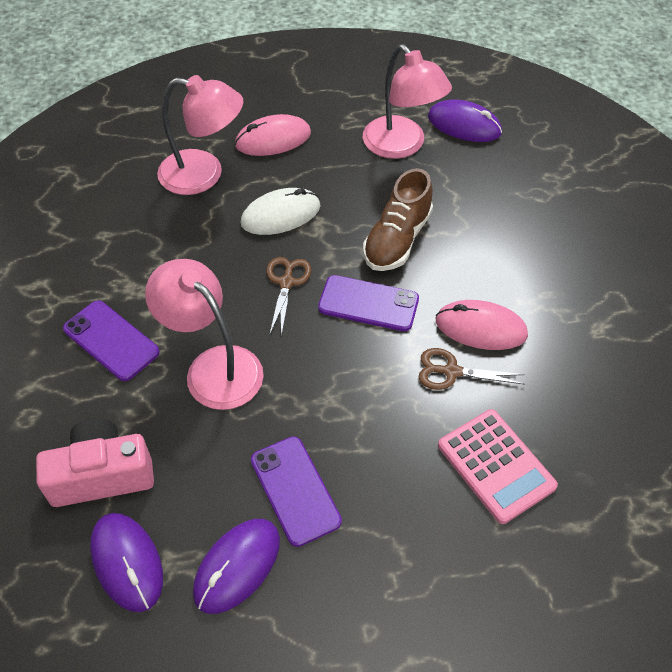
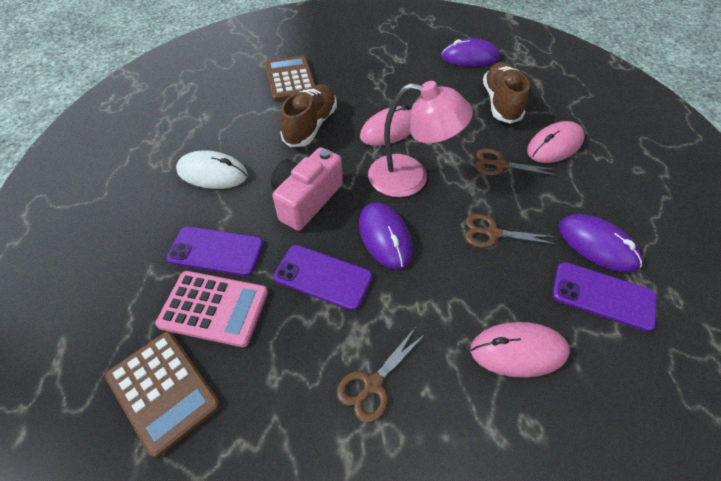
brown calculator: none = 0 -> [105,331,221,458] [265,56,315,101] = 2
brown scissors: [266,257,311,336] [419,348,525,390] = 2 -> [337,328,425,423] [465,214,558,248] [475,148,558,176] = 3
brown shoe: [363,168,433,271] = 1 -> [280,84,337,147] [483,62,530,124] = 2
pink lamp: [145,259,264,410] [157,75,243,195] [363,44,452,159] = 3 -> [368,81,473,197] = 1
pink mouse: [235,114,311,156] [436,300,528,350] = 2 -> [360,105,412,146] [470,322,570,378] [527,121,584,163] = 3

